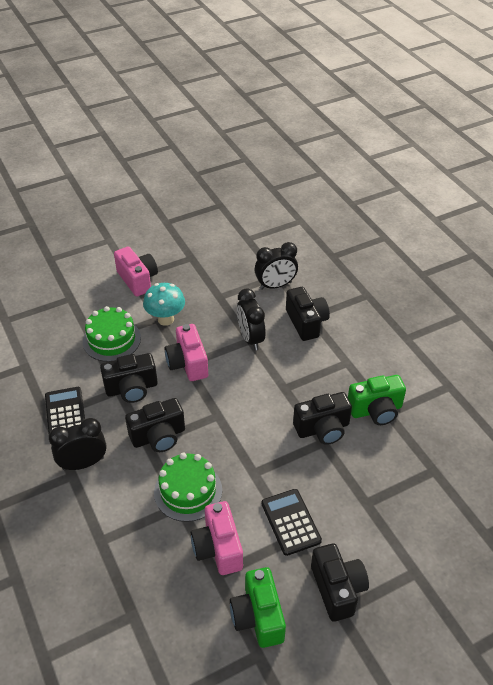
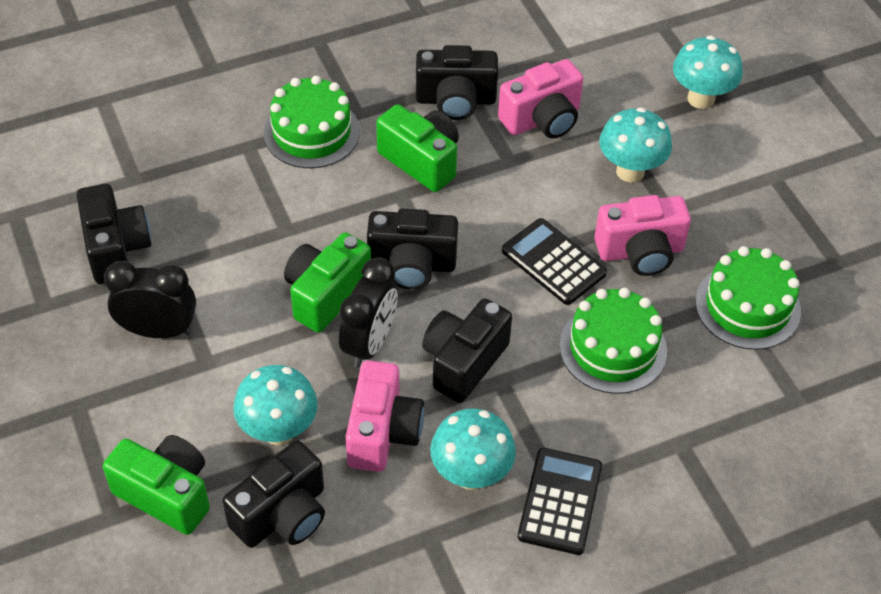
black clock: [49,418,107,471] [237,288,266,350] [255,242,298,290] = 3 -> [104,261,196,338] [339,257,398,368] = 2
green cake: [83,306,141,362] [154,452,222,522] = 2 -> [264,76,360,168] [560,288,667,394] [695,246,801,350] = 3
green camera: [230,567,286,648] [348,375,406,425] = 2 -> [103,435,210,535] [284,232,371,333] [376,104,459,192] = 3
turquoise mushroom: [143,283,185,326] = 1 -> [233,365,318,446] [430,408,516,490] [599,108,672,183] [673,36,743,109] = 4

